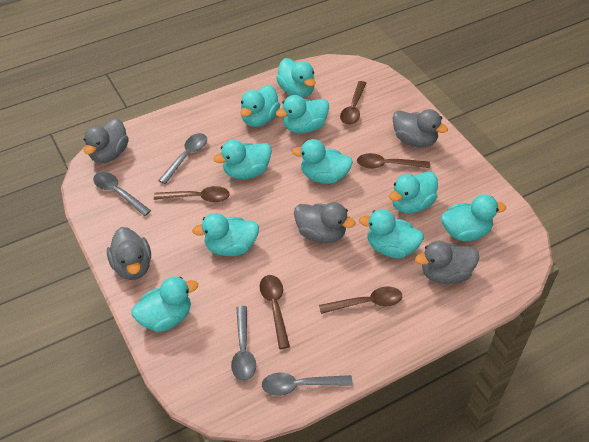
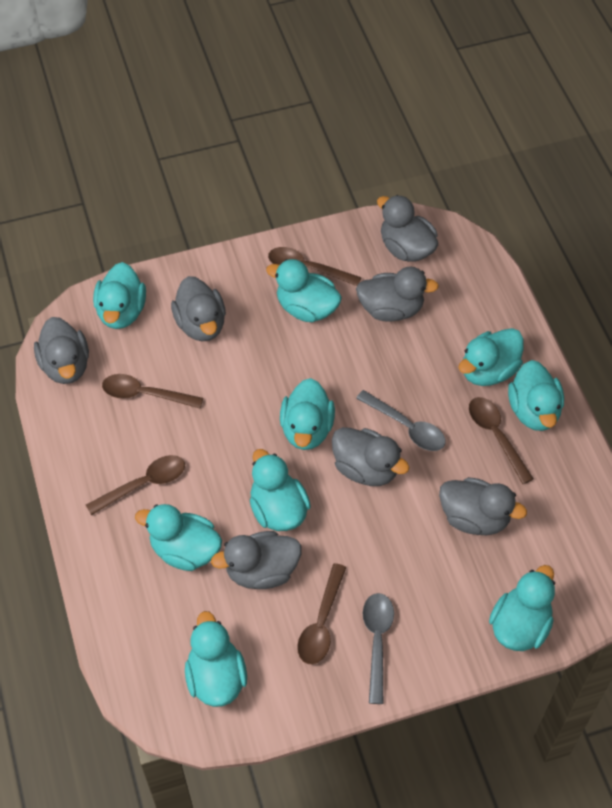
grey duck: [84,118,129,163] [107,227,151,280] [294,202,356,243] [393,109,448,148] [415,241,479,284] = 5 -> [34,317,89,384] [171,276,226,341] [211,531,301,589] [332,427,410,486] [356,267,439,322] [377,195,438,262] [439,477,527,535] = 7
grey spoon: [93,172,151,216] [158,133,207,184] [231,306,256,381] [262,373,353,396] = 4 -> [356,390,445,451] [363,593,394,704] = 2
turquoise duck: [131,277,198,332] [192,213,259,256] [213,140,272,179] [240,85,280,127] [276,58,315,98] [276,95,329,134] [292,139,353,184] [359,209,424,258] [389,171,438,213] [441,194,506,241] = 10 -> [93,262,146,329] [135,504,222,571] [185,611,247,707] [250,449,311,531] [266,259,342,322] [280,378,335,450] [458,328,524,386] [489,565,555,651] [508,360,564,431] = 9

